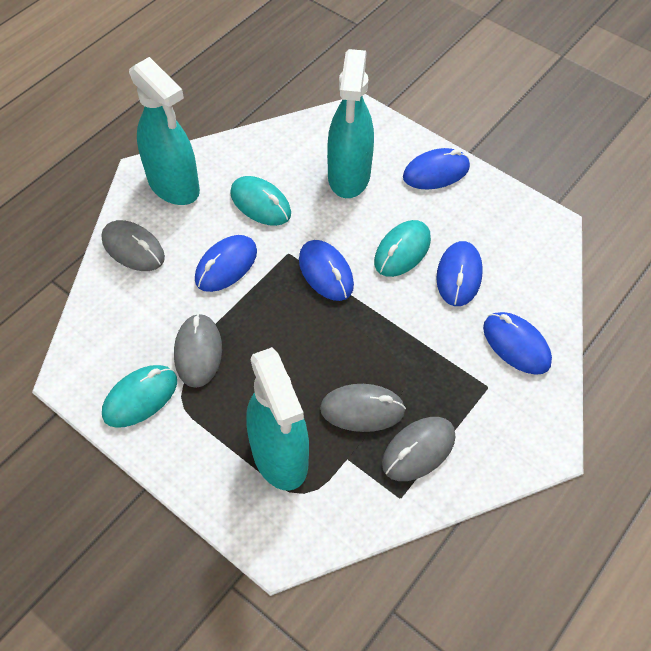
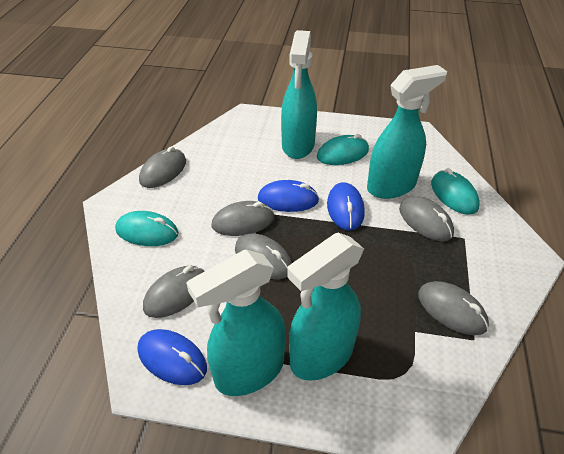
blue mouse: [195,235,257,292] [299,240,354,301] [403,148,470,189] [436,241,483,306] [483,312,552,375] = 5 -> [137,329,207,385] [258,180,319,212] [327,182,365,231] = 3
grey mouse: [101,220,165,271] [174,313,222,388] [320,384,406,432] [382,417,455,481] = 4 -> [139,146,186,188] [143,266,205,318] [211,201,274,236] [235,234,292,279] [399,196,454,241] [418,281,489,335] = 6
turquoise spray bottle: [129,57,200,205] [246,347,309,491] [327,49,374,198] = 3 -> [186,249,286,396] [281,30,317,159] [287,233,364,381] [367,65,447,199] = 4

